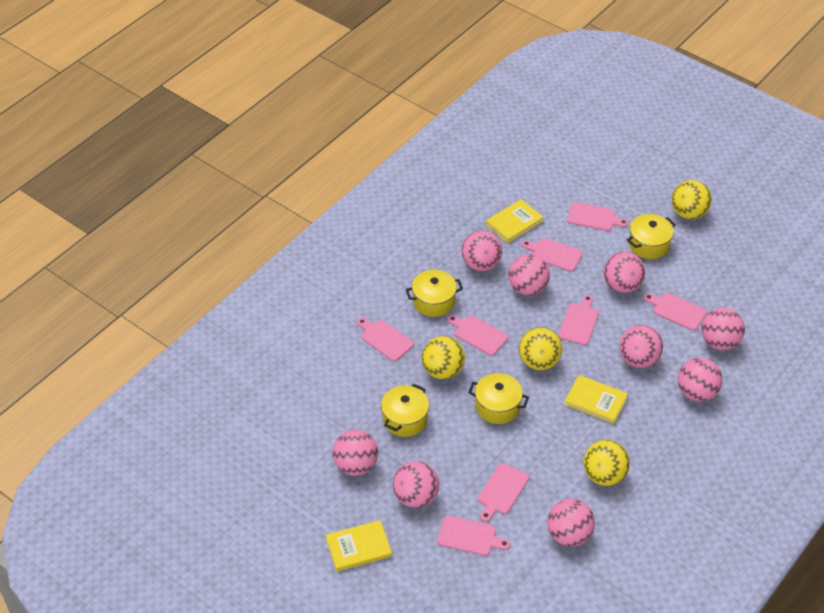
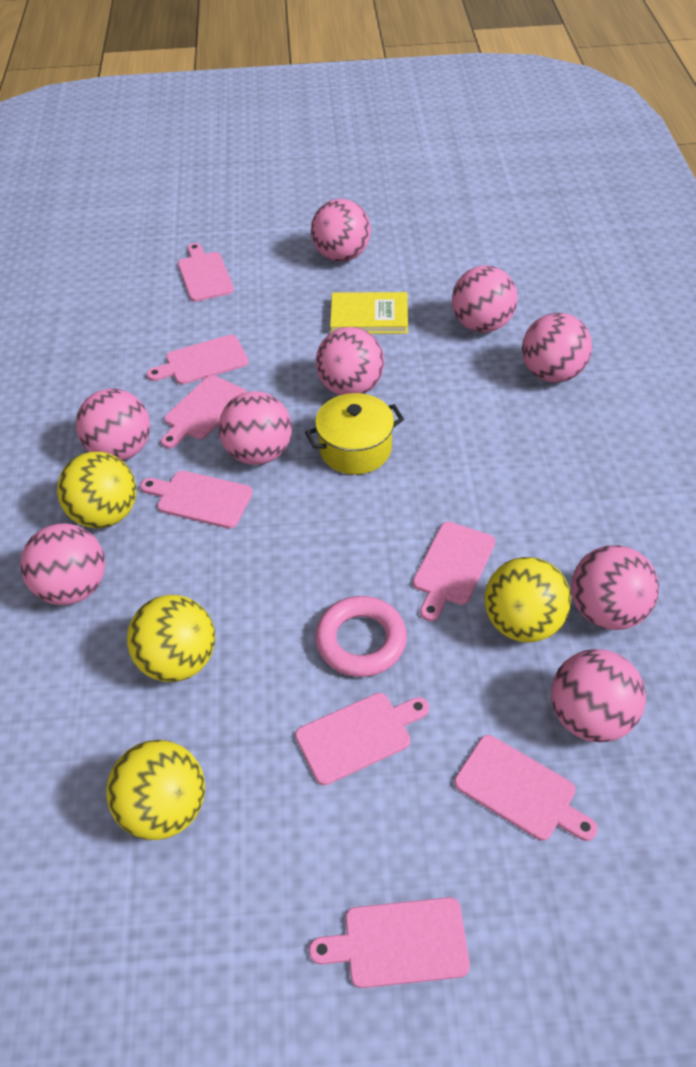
pink ring: none = 0 -> [315,596,407,677] = 1
yellow book: [326,520,392,571] [486,199,544,243] [564,375,628,424] = 3 -> [330,292,408,334] = 1
yellow pot: [381,384,429,437] [406,270,463,317] [468,373,529,424] [627,214,676,259] = 4 -> [305,393,404,475] = 1

